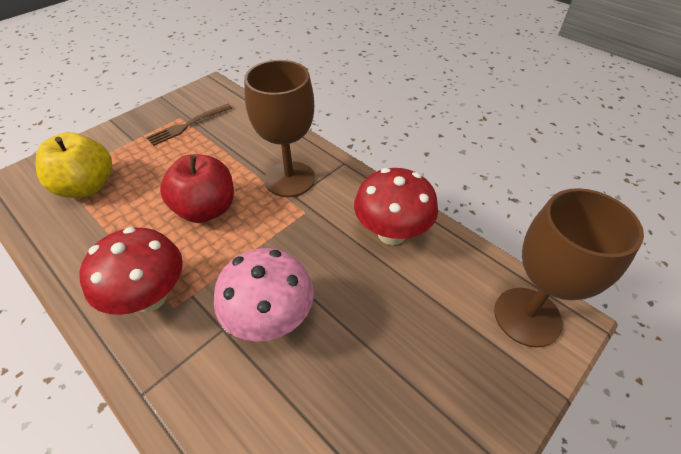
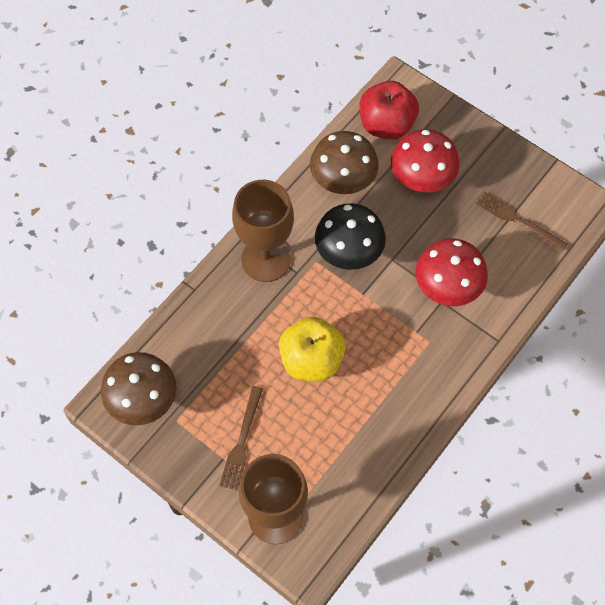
black mushroom: none = 0 -> [315,203,386,270] = 1
brown fork: [146,104,232,146] = 1 -> [219,386,263,491] [476,192,568,251] = 2
brown mushroom: none = 0 -> [101,352,177,425] [310,131,379,194] = 2
pink mushroom: [214,248,314,342] = 1 -> none = 0

